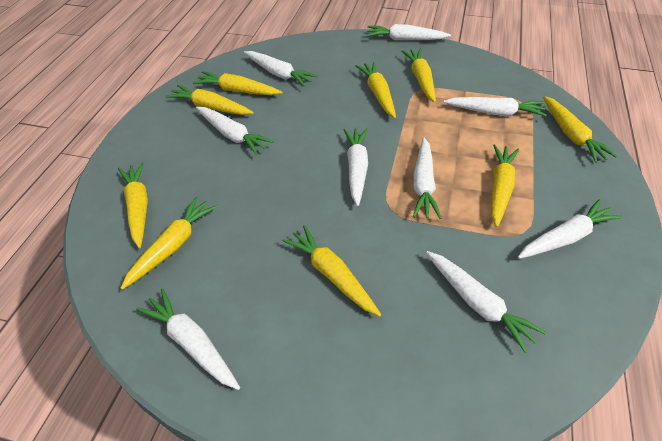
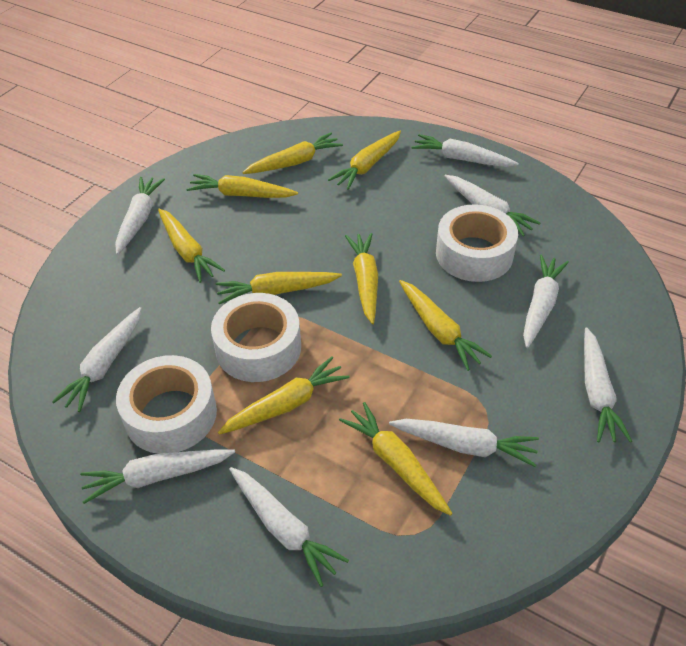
white tape: none = 0 -> [116,355,217,454] [211,293,301,382] [436,204,518,282] = 3

